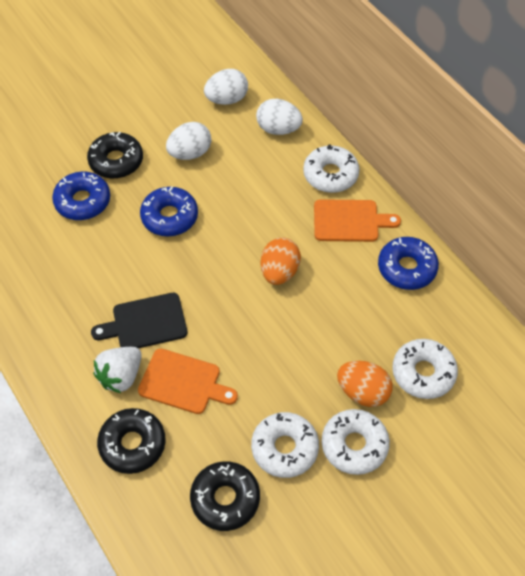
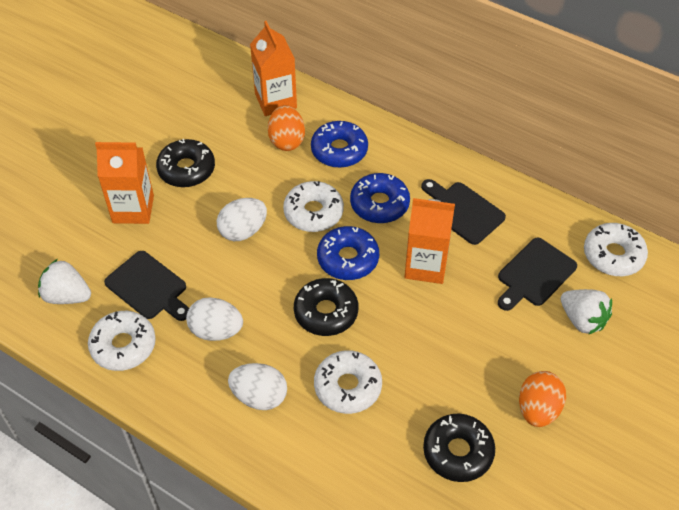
black cutting board: [91,293,188,348] = 1 -> [104,251,189,321] [421,179,506,245] [498,238,577,311] = 3
orange carton: none = 0 -> [95,142,154,224] [250,21,297,116] [404,198,455,284] = 3
orange cutting board: [138,348,238,414] [314,199,401,242] = 2 -> none = 0
white strawberry: [93,347,142,393] = 1 -> [38,259,91,304] [561,289,612,335] = 2

